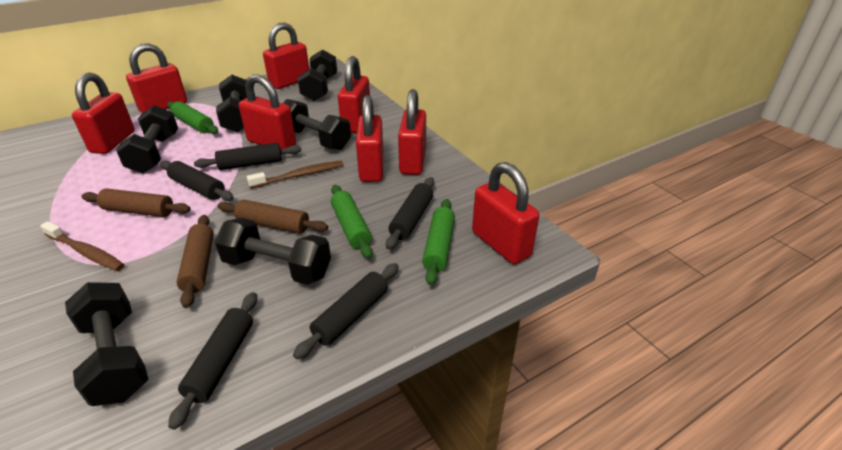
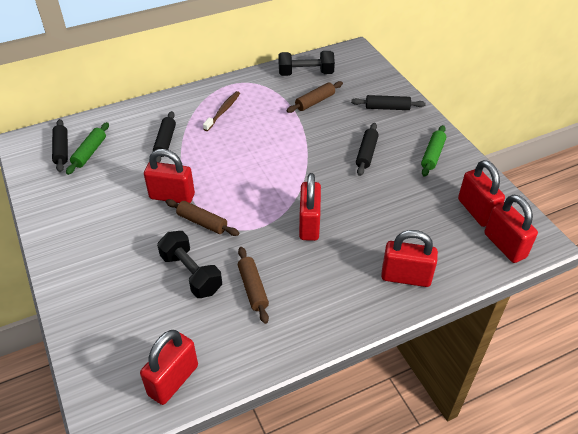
black dumbbell: [65,282,148,406] [116,105,178,174] [215,218,331,285] [216,75,247,133] [283,99,351,150] [298,50,337,101] = 6 -> [157,231,222,298] [278,51,335,76] = 2
black rolling pin: [160,161,234,201] [168,292,257,430] [194,143,302,170] [293,263,399,359] [386,177,434,250] = 5 -> [52,119,68,172] [153,111,176,163] [351,95,426,110] [356,123,379,176] = 4
brown toothbrush: [40,221,125,271] [247,161,343,189] = 2 -> [203,91,240,131] = 1
green rolling pin: [167,101,218,134] [331,185,373,259] [422,199,455,285] = 3 -> [66,122,109,175] [421,125,446,177] = 2
red padlock: [72,72,135,154] [126,43,187,113] [239,75,296,149] [263,23,309,89] [338,56,370,133] [356,95,384,182] [398,89,426,175] [472,162,540,264] = 8 -> [140,330,198,405] [144,149,195,203] [299,173,321,241] [381,230,438,287] [458,160,505,227] [485,195,538,263] = 6

